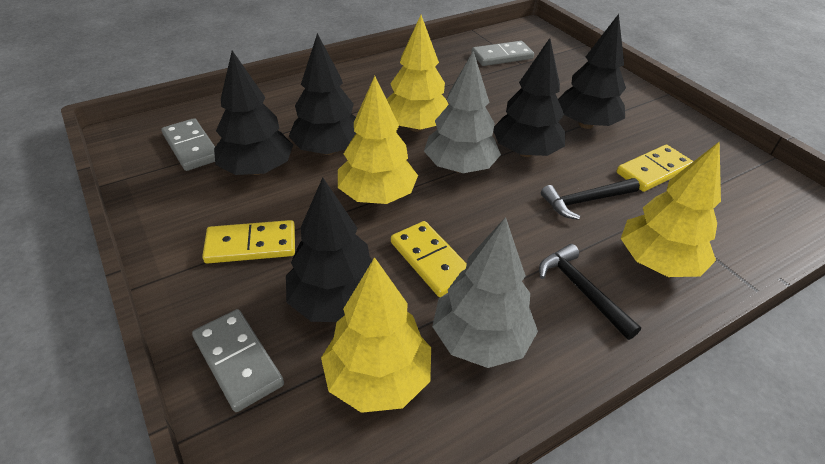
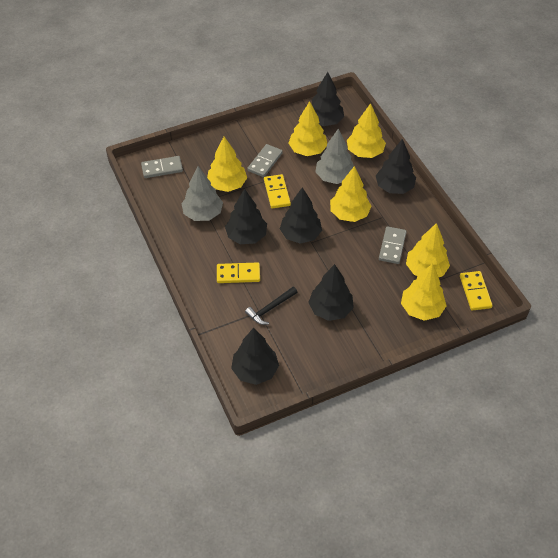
black hammer: [539,244,641,340] [541,178,640,220] = 2 -> [245,287,298,325] = 1
black tree: [214,51,293,175] [286,177,373,322] [289,33,356,155] [493,38,565,157] [558,14,626,129] = 5 -> [225,188,267,244] [231,328,279,385] [280,187,322,244] [308,264,354,321] [312,72,344,126] [376,139,416,194] = 6
yellow tree: [321,257,431,413] [338,76,418,204] [387,15,449,132] [621,141,721,277] = 4 -> [207,137,247,192] [288,101,327,156] [330,166,371,222] [347,103,386,158] [401,264,446,321] [406,223,450,277] = 6

